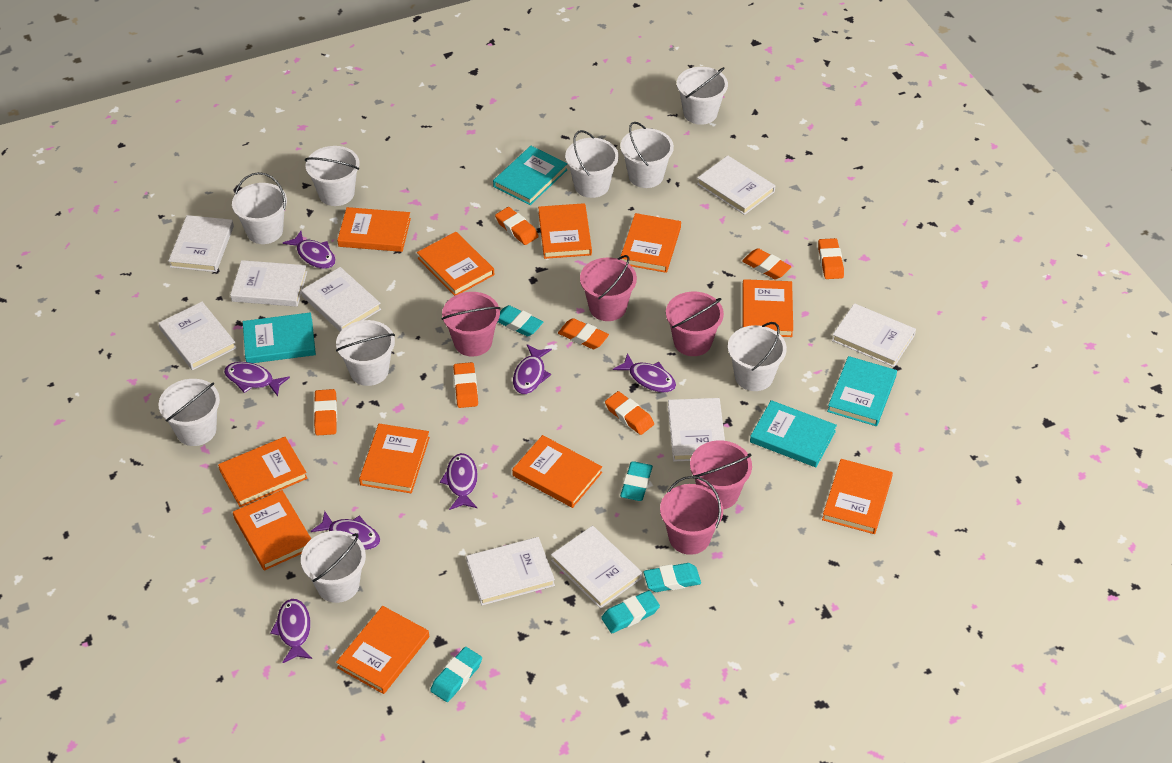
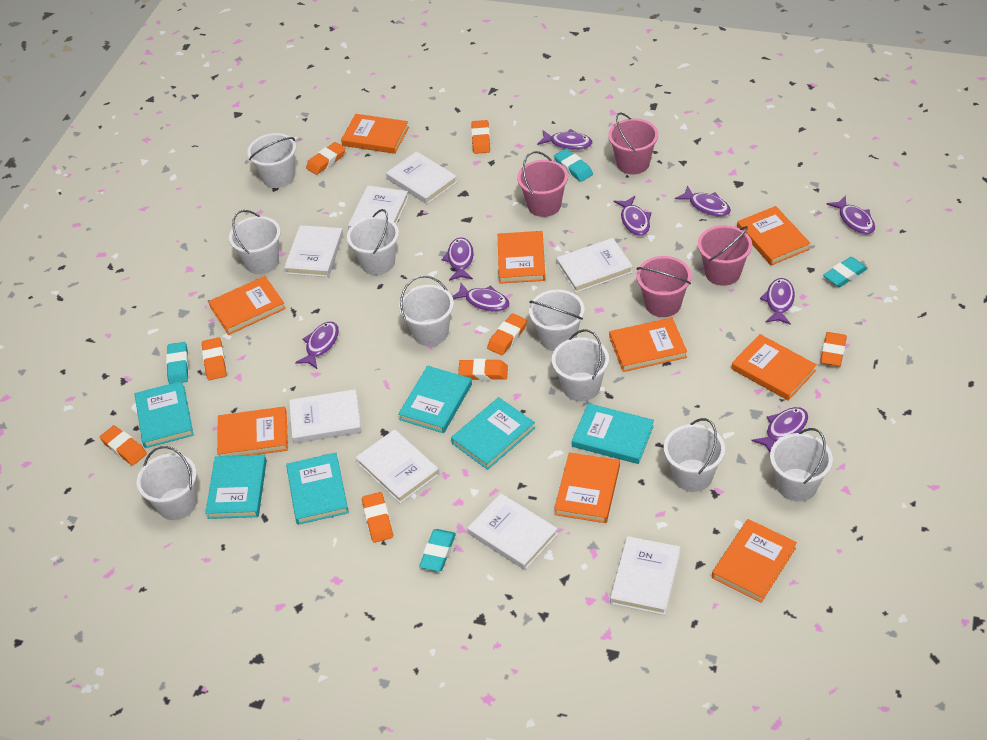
orange book: [218,437,308,507] [233,490,311,571] [336,606,429,694] [337,207,411,252] [359,424,430,493] [417,232,494,296] [512,435,602,508] [538,203,592,259] [620,213,681,273] [742,279,793,337] [822,459,893,534] = 11 -> [208,276,286,335] [217,406,288,456] [341,114,409,154] [498,231,545,284] [554,452,620,523] [609,318,687,372] [712,519,797,603] [731,334,817,401] [737,206,811,265] = 9
orange eraser: [314,389,337,436] [453,362,478,408] [495,207,539,245] [558,318,609,349] [605,391,654,435] [742,248,792,279] [818,238,844,279] = 7 -> [100,425,147,466] [202,338,226,380] [306,142,346,175] [362,492,393,543] [458,359,508,381] [471,120,490,154] [487,313,527,355] [820,332,847,367] = 8
pink bucket: [442,292,500,357] [580,255,637,321] [660,476,723,555] [666,292,724,356] [690,440,752,509] = 5 -> [517,151,568,217] [608,112,658,174] [636,256,692,317] [698,225,752,286] = 4
purple fish: [224,362,290,396] [270,599,312,663] [283,231,336,269] [311,511,380,550] [440,453,478,510] [513,344,552,394] [613,353,676,393] = 7 -> [295,322,339,369] [442,237,474,281] [452,283,510,312] [537,129,592,150] [613,196,651,236] [675,186,731,217] [751,407,808,452] [760,278,795,325] [826,195,875,234] = 9
turquoise book: [243,312,316,363] [493,146,568,205] [750,400,837,467] [827,356,897,426] = 4 -> [135,381,194,448] [205,454,267,519] [286,453,349,525] [398,366,472,433] [451,397,535,470] [572,403,654,464] = 6
turquoise eraser: [430,647,482,702] [498,305,543,336] [601,590,660,633] [620,461,653,501] [644,563,701,592] = 5 -> [166,342,189,384] [419,529,456,572] [554,149,593,182] [823,257,868,287] = 4
white book: [158,302,236,370] [168,215,234,272] [230,260,307,307] [301,267,381,332] [466,537,555,605] [551,526,642,609] [668,398,725,461] [697,155,775,215] [832,303,916,367] = 9 -> [284,225,343,277] [289,389,361,443] [348,186,409,229] [355,429,440,503] [386,151,457,204] [467,493,558,570] [556,238,633,293] [610,536,680,615] = 8

